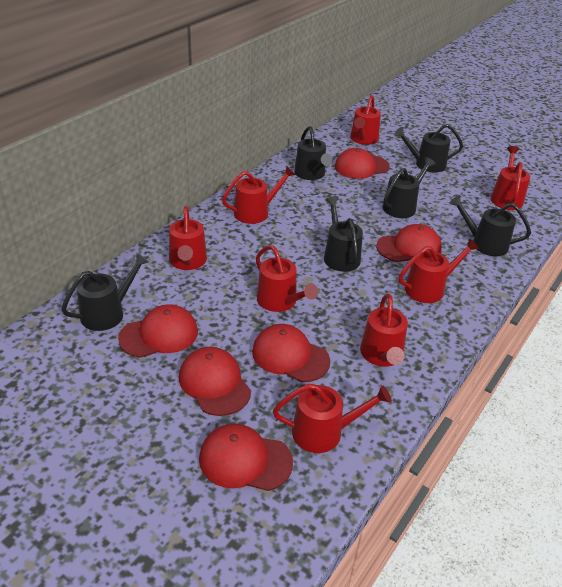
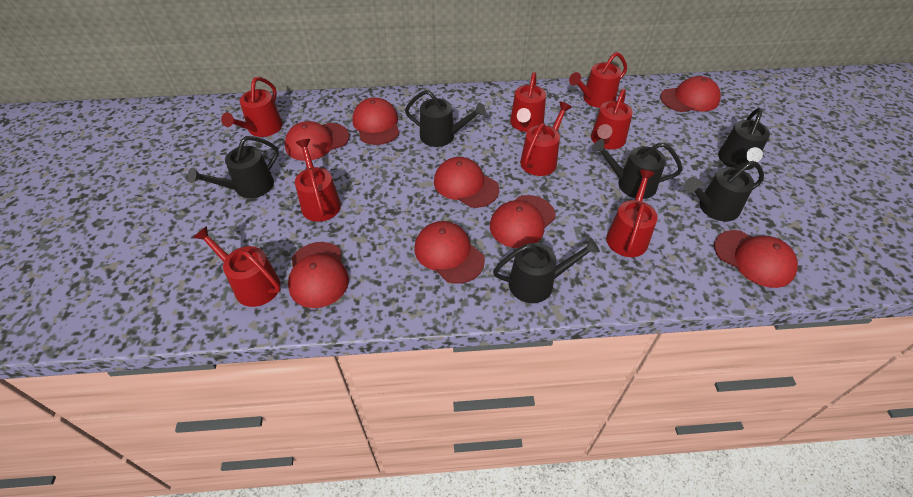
red cap: [118,304,198,358] [179,347,251,416] [199,424,293,491] [252,324,330,382] [335,148,390,179] [376,224,442,262] = 6 -> [285,121,349,161] [288,242,349,308] [353,98,400,145] [415,221,485,284] [434,157,499,208] [490,195,555,248] [660,76,721,112] [714,230,798,288] = 8

